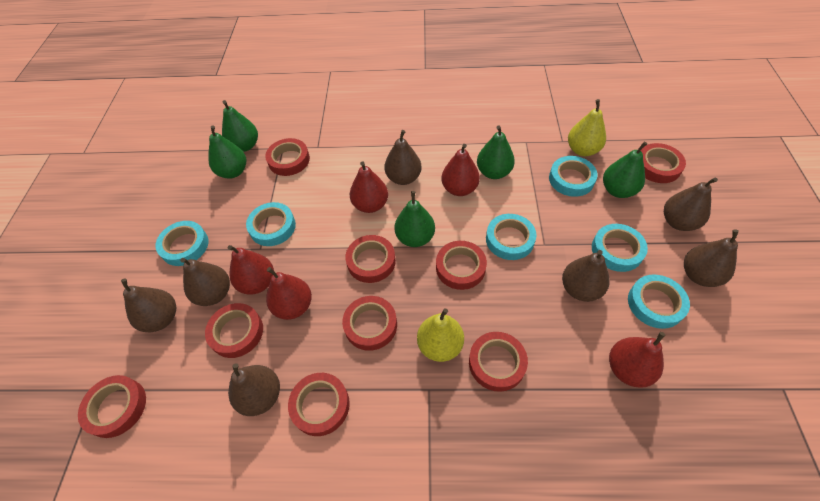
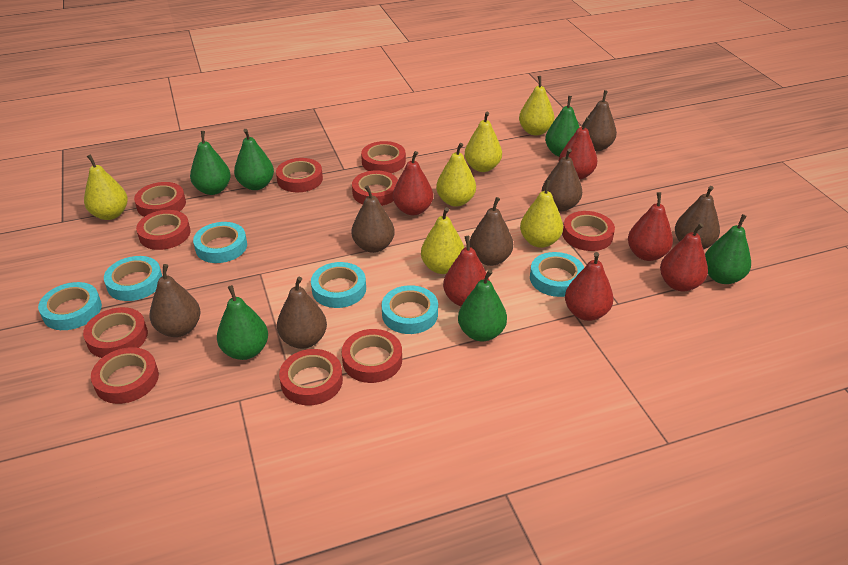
green pear: [208,126,246,179] [222,100,258,152] [394,191,435,247] [477,125,515,179] [603,142,647,198] = 5 -> [190,131,231,195] [217,285,268,360] [234,129,274,190] [458,270,507,341] [545,96,580,157] [705,214,751,284] = 6
red pear: [228,245,274,295] [266,267,312,320] [350,161,388,213] [442,144,480,196] [609,332,665,388] = 5 -> [393,151,433,215] [443,236,490,306] [559,117,598,180] [565,252,614,321] [628,192,673,261] [660,223,708,291] = 6
red tape: [78,375,146,438] [205,303,263,358] [265,138,310,176] [288,373,350,436] [342,296,397,351] [345,235,396,283] [436,241,487,290] [469,332,528,392] [641,143,686,183] = 9 -> [83,307,148,358] [91,347,159,404] [134,182,186,217] [136,210,191,250] [276,158,323,192] [279,349,343,405] [342,329,402,383] [352,170,398,206] [361,141,406,173] [563,211,615,251] = 10
yellow pear: [417,308,464,362] [568,99,606,156] = 2 -> [84,154,128,220] [421,207,464,274] [436,143,476,207] [465,112,502,172] [519,76,555,136] [520,180,563,248] = 6

